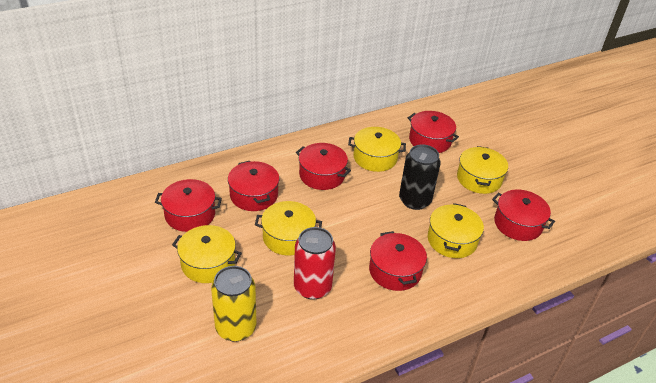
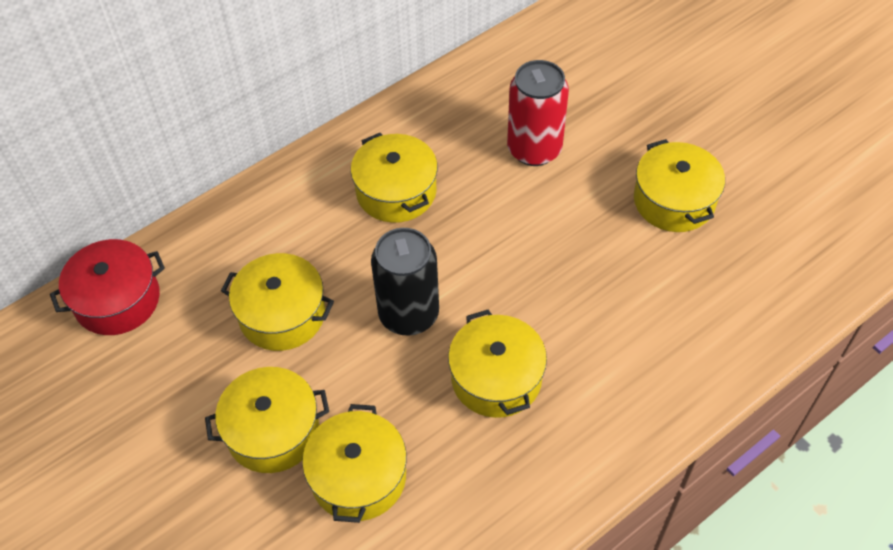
red pot: [155,179,222,232] [228,161,279,211] [296,143,351,190] [369,231,427,291] [408,111,459,153] [492,190,555,241] = 6 -> [50,239,165,335] = 1
yellow can: [211,266,257,342] = 1 -> none = 0
yellow pot: [172,225,242,283] [255,201,322,255] [348,127,406,172] [428,203,484,258] [457,146,508,194] = 5 -> [205,367,329,473] [221,253,334,351] [302,404,407,523] [351,133,438,223] [448,310,547,418] [634,139,725,232] = 6

